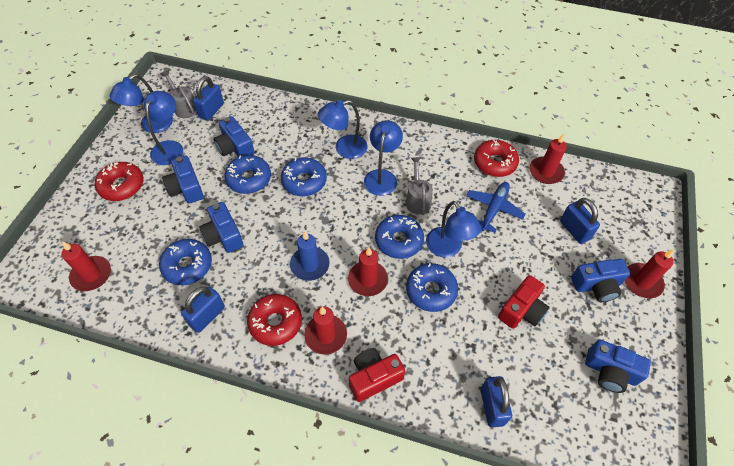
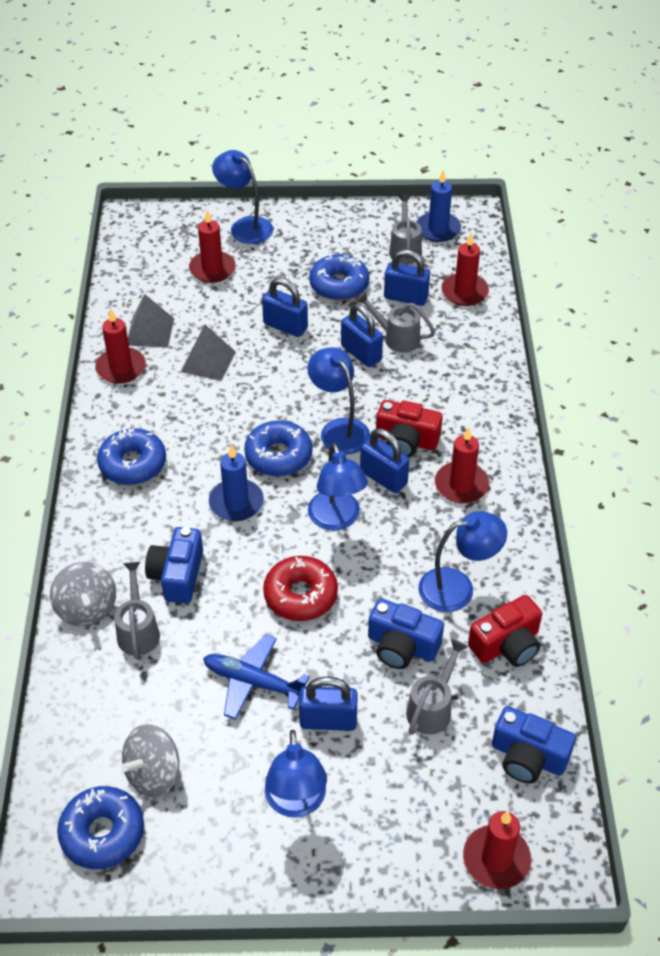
blue camera: [162,155,204,204] [199,202,244,253] [214,116,255,157] [571,259,630,302] [585,339,651,393] = 5 -> [145,527,203,604] [368,599,444,669] [492,706,576,783] = 3
blue candle: [290,231,330,281] = 1 -> [209,444,264,521] [417,170,461,242] = 2
blue donut: [159,239,212,285] [225,155,271,194] [281,157,327,196] [375,215,424,259] [406,263,458,312] = 5 -> [57,786,144,869] [97,428,166,485] [244,420,313,477] [309,254,370,301] = 4
blue padlock: [181,286,225,333] [193,76,224,121] [481,376,512,427] [560,198,600,244] = 4 -> [262,278,308,337] [299,677,358,731] [341,304,383,367] [360,428,409,493] [384,250,430,306] = 5
grey pyramid: none = 0 -> [128,294,174,348] [181,324,236,381] = 2
grey spinning top: none = 0 -> [50,562,116,626] [121,724,179,797] = 2
grey watering can: [161,70,197,118] [405,157,433,215] = 2 -> [115,562,160,659] [356,291,435,353] [389,194,422,264] [406,639,468,735] = 4
red donut: [95,162,144,201] [247,294,302,346] [474,140,519,177] = 3 -> [263,556,338,621] = 1

